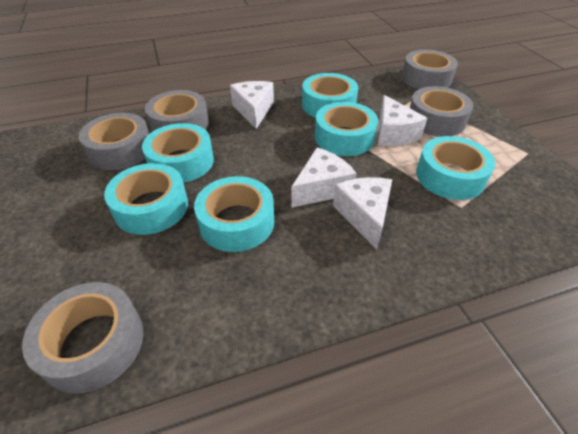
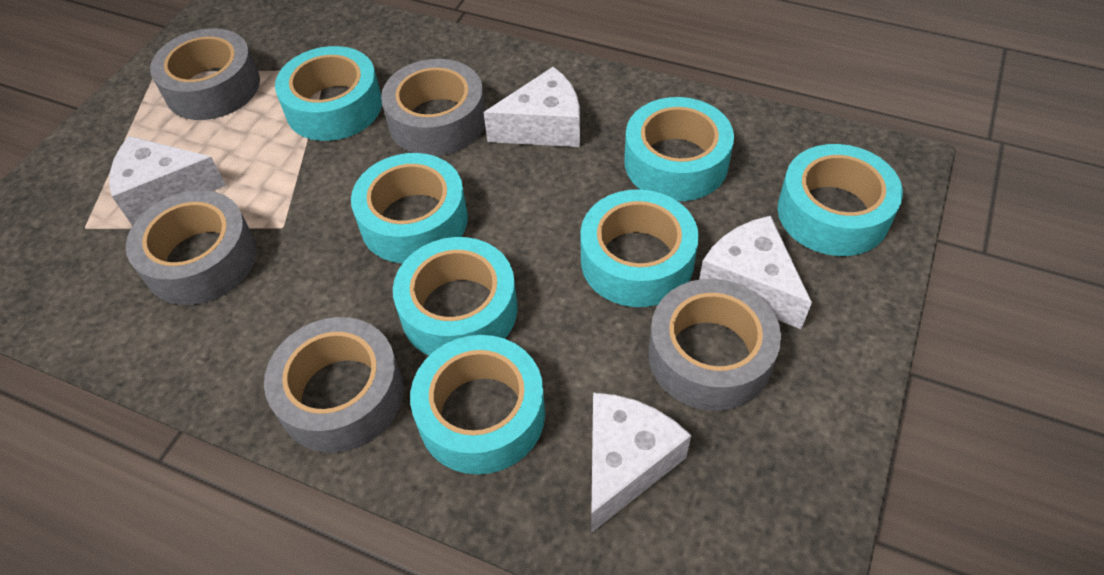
turquoise tape: [104,163,188,235] [142,123,214,183] [194,176,274,252] [302,73,358,118] [315,102,378,156] [416,136,496,200] = 6 -> [275,46,382,141] [351,153,468,263] [393,237,518,356] [410,335,545,474] [580,189,699,307] [624,97,734,201] [778,144,903,256] = 7

